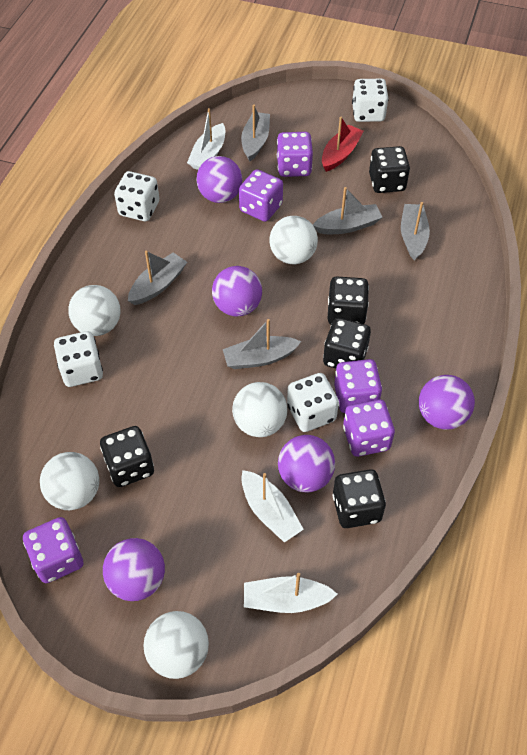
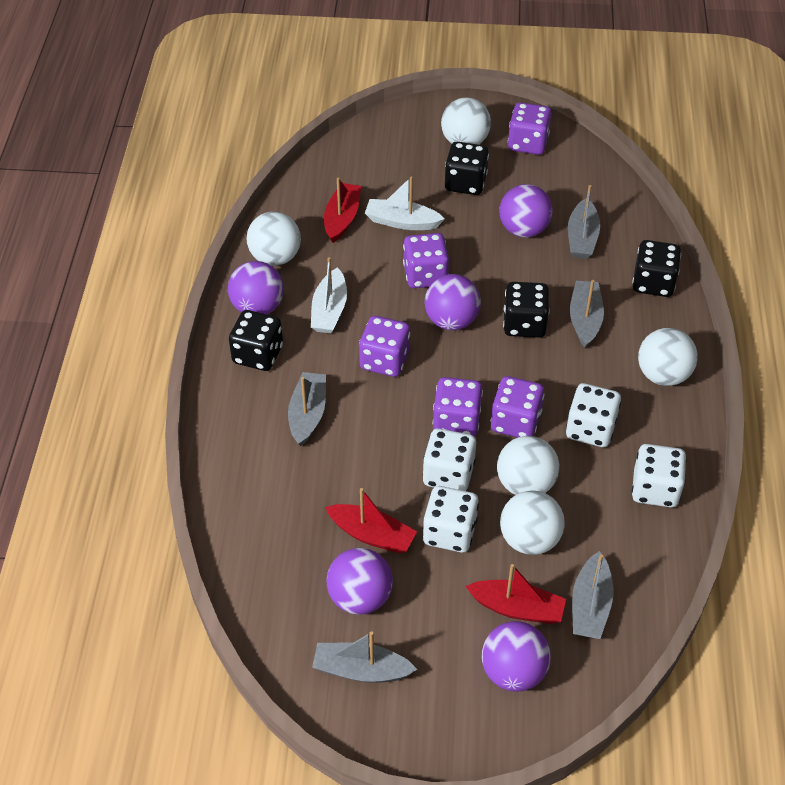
black dice: [100,426,154,487] [323,318,371,369] [328,276,369,324] [333,469,386,528] [369,146,410,193] = 5 -> [229,310,283,371] [445,142,489,195] [503,282,549,338] [632,240,681,297] = 4
red boat: [322,117,364,172] = 1 -> [324,177,361,243] [325,488,417,554] [465,564,566,624] = 3
white boat: [187,108,225,170] [241,470,304,543] [244,573,338,613] = 3 -> [311,257,347,333] [365,176,445,230] = 2

